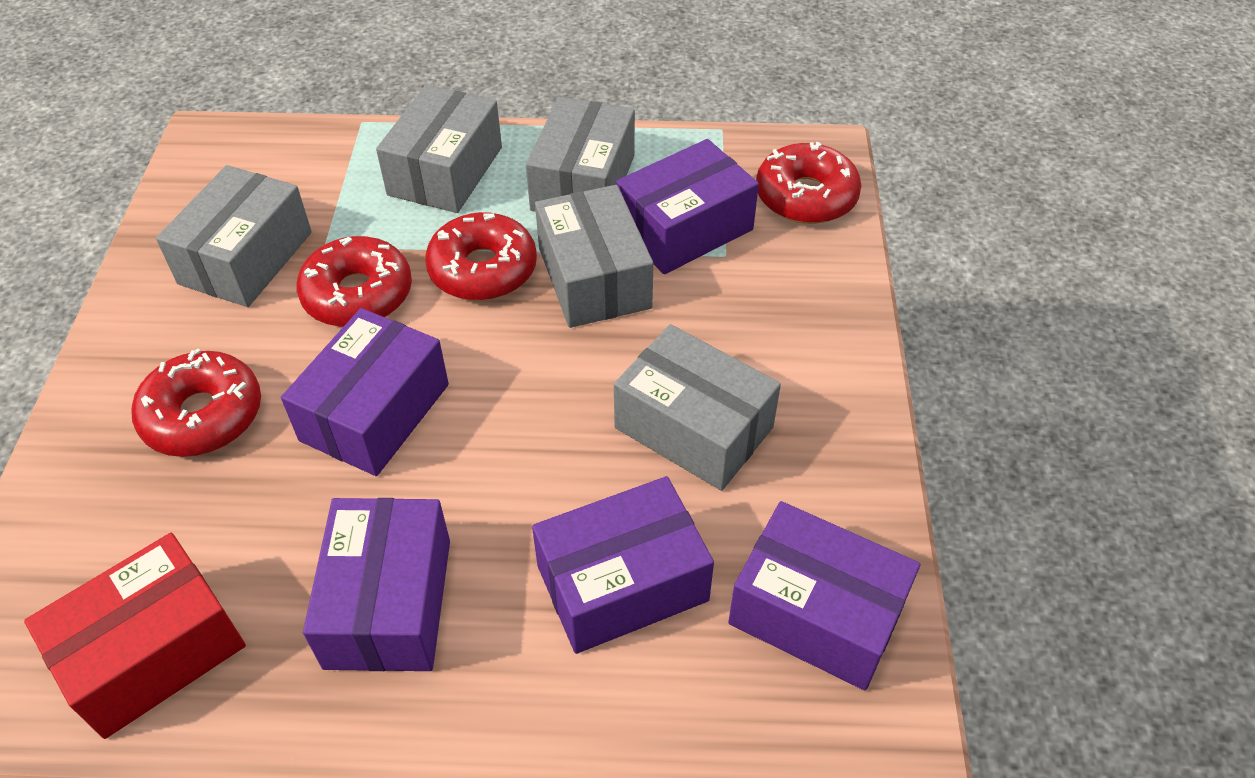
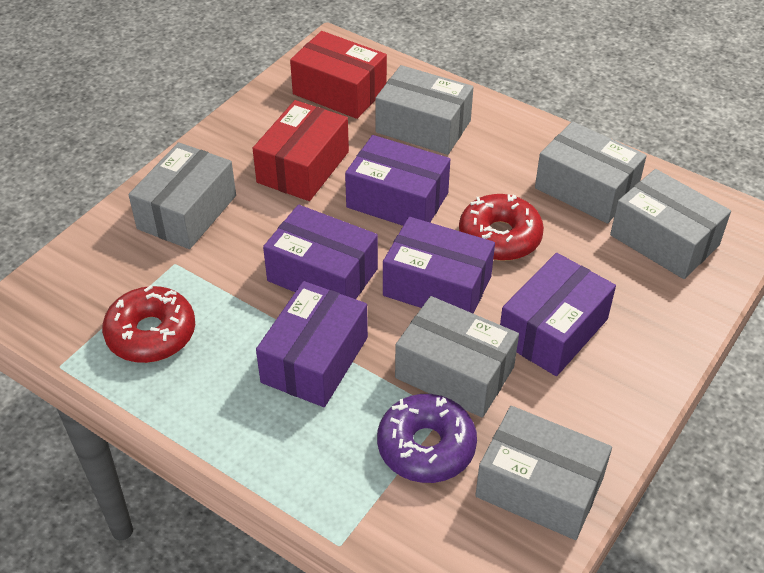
grey box: [156,165,312,307] [376,85,502,213] [526,97,635,212] [535,185,653,328] [614,324,781,491] = 5 -> [129,142,236,249] [375,65,473,155] [395,296,519,418] [475,406,612,540] [535,121,647,224] [610,169,731,279] = 6
purple donut: none = 0 -> [377,394,477,483] = 1
red box: [24,533,246,739] = 1 -> [252,100,349,201] [290,31,387,119] = 2
red donut: [131,349,261,457] [296,236,412,327] [425,212,537,301] [756,142,861,224] = 4 -> [102,285,195,363] [459,194,544,261] = 2

